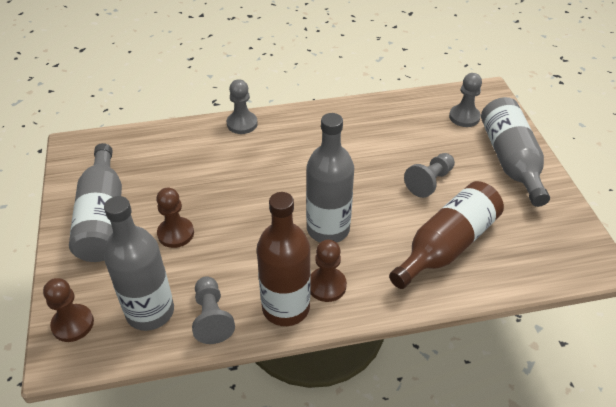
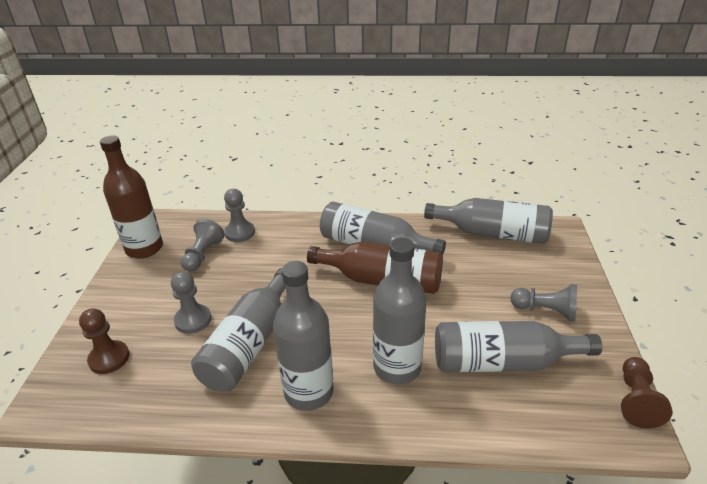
brown pawn: [43,278,94,342] [156,187,194,248] [310,239,347,302] = 3 -> [79,308,129,374] [621,357,672,429] = 2
grey bottle: [69,143,122,262] [104,196,174,331] [306,113,354,243] [481,97,550,207] = 4 -> [191,268,286,392] [273,261,333,411] [320,201,446,256] [373,237,427,384] [424,198,553,244] [435,321,602,372] = 6

